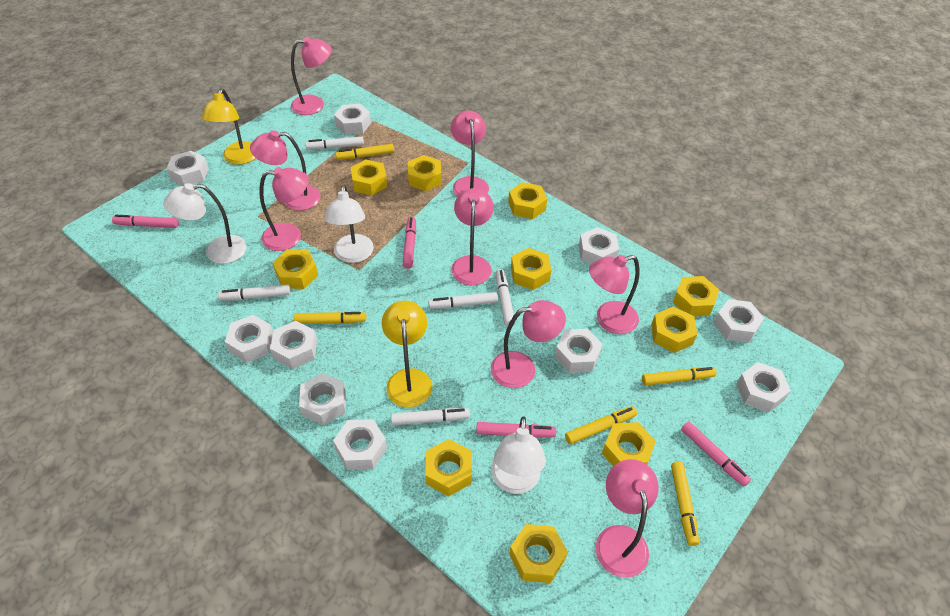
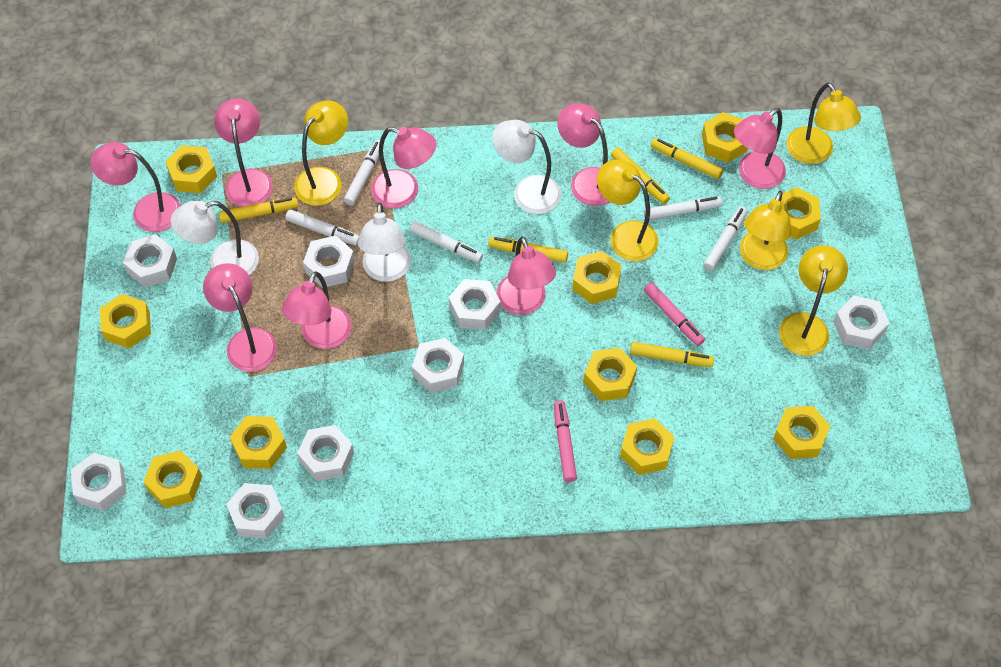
pink marker: [112,215,179,228] [403,217,416,269] [476,422,556,438] [681,422,751,486] = 4 -> [554,401,577,482] [644,282,705,346] = 2
white nut: [166,151,209,186] [225,315,273,363] [270,321,317,369] [299,373,346,425] [333,419,387,470] [334,104,371,135] [554,329,603,373] [579,227,619,264] [714,299,764,343] [736,362,791,413] = 10 -> [71,453,127,511] [123,234,177,287] [226,483,285,539] [297,425,354,481] [303,235,355,288] [412,338,464,393] [449,279,501,330] [833,296,890,349] = 8
yellow lamp: [202,89,255,165] [382,301,432,407] = 2 -> [294,100,348,206] [597,160,658,261] [740,191,791,270] [779,245,848,356] [786,83,861,164] = 5

